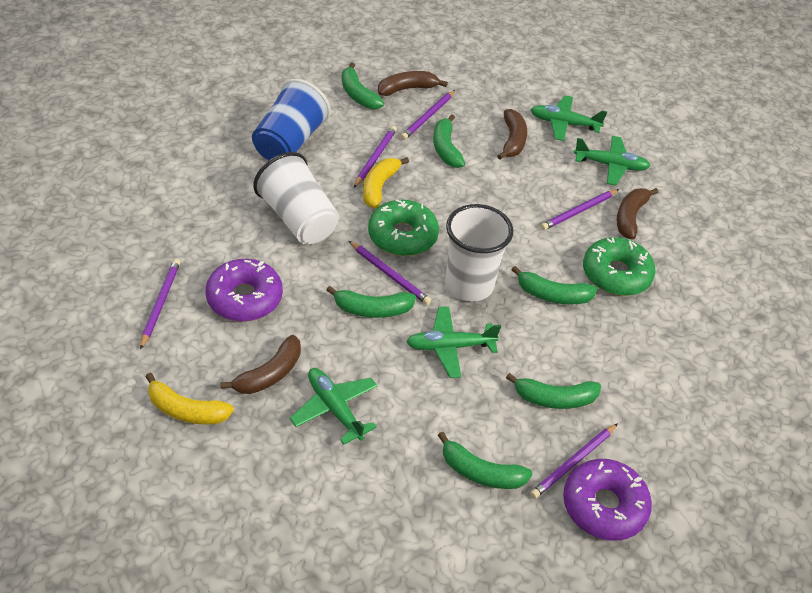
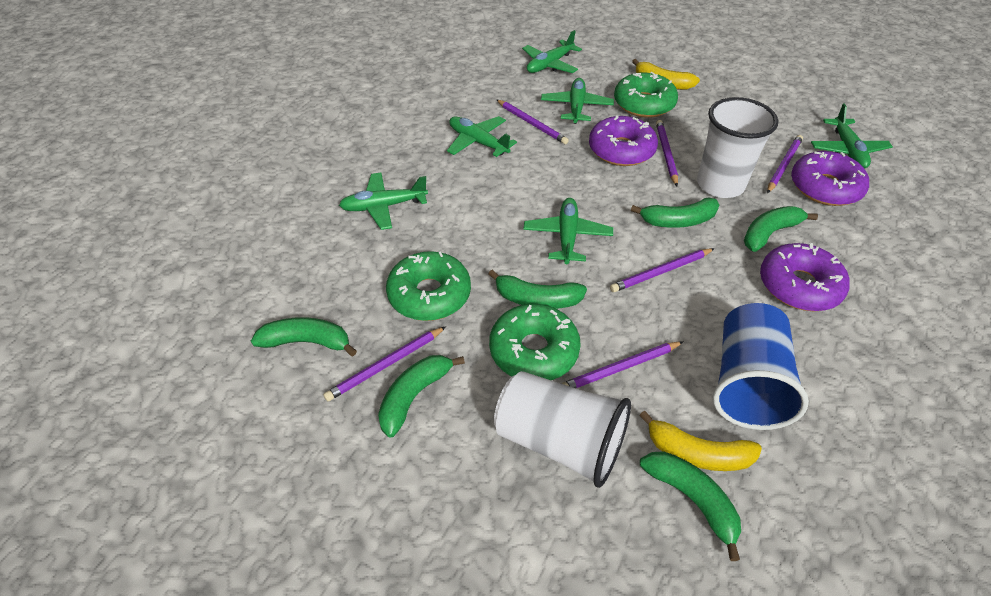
brown banana: [220,335,301,394] [378,71,448,96] [497,109,527,160] [617,188,658,240] = 4 -> none = 0
green donut: [368,199,439,256] [583,237,656,296] = 2 -> [386,251,471,321] [489,304,581,380] [614,72,678,118] = 3
green plane: [290,368,377,445] [406,306,501,378] [530,95,607,141] [573,136,650,185] = 4 -> [339,173,428,230] [447,116,517,157] [522,30,582,73] [523,198,613,264] [541,78,614,124] [811,104,893,169] = 6
purple donut: [206,259,283,322] [563,459,652,541] = 2 -> [589,115,658,166] [760,243,849,311] [791,151,869,206] = 3

